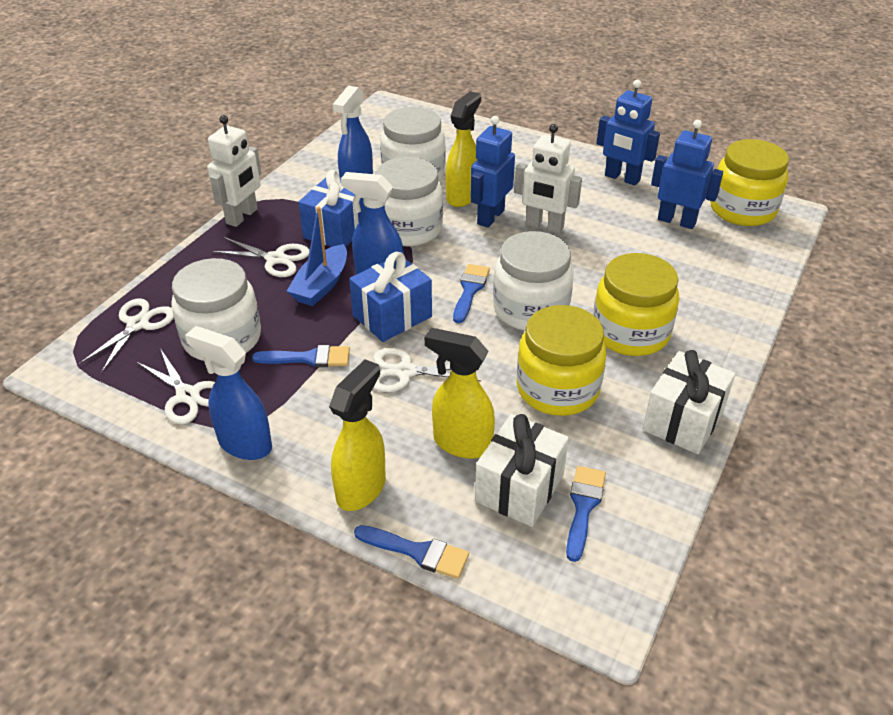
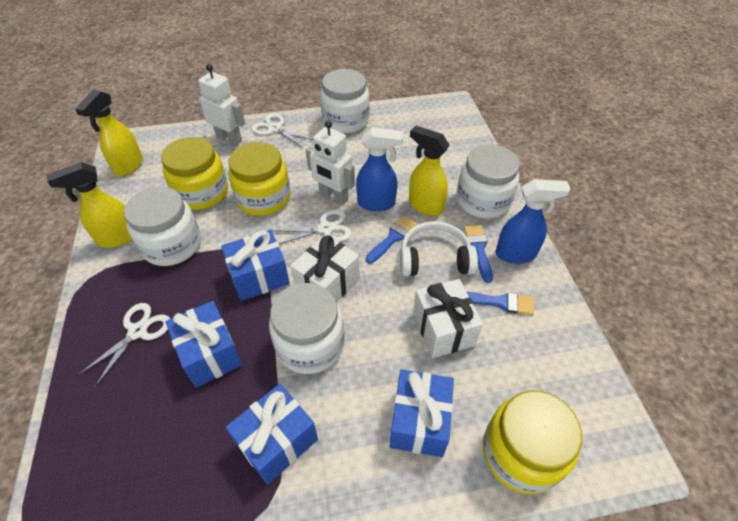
blue boat: [287,207,347,306] = 1 -> none = 0
blue brush: [252,345,350,367] [354,525,469,579] [453,264,490,323] [566,466,606,562] = 4 -> [366,216,418,263] [464,225,493,283] [467,292,534,315] = 3
blue gift: [298,170,365,247] [349,252,432,342] = 2 -> [166,301,242,387] [221,230,290,301] [226,384,318,485] [390,369,454,457] = 4
blue robot: [470,116,515,228] [597,80,660,186] [651,120,723,229] = 3 -> none = 0
blue spray bottle: [185,326,272,460] [332,85,373,178] [341,172,404,275] = 3 -> [356,127,403,211] [496,179,570,264] = 2
white headphones: none = 0 -> [400,221,478,276] = 1
white scissors: [79,298,174,372] [136,348,215,425] [212,237,310,277] [373,348,481,392] = 4 -> [78,303,170,387] [251,113,313,148] [272,209,352,244] = 3

